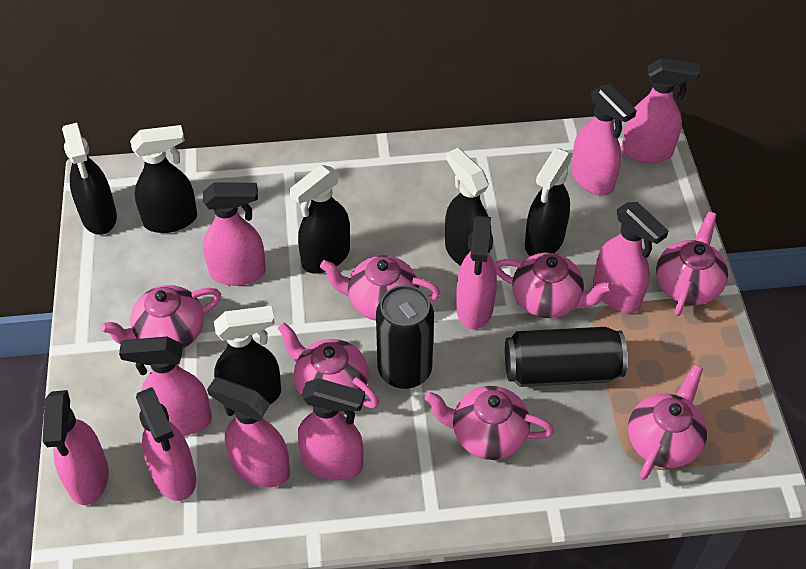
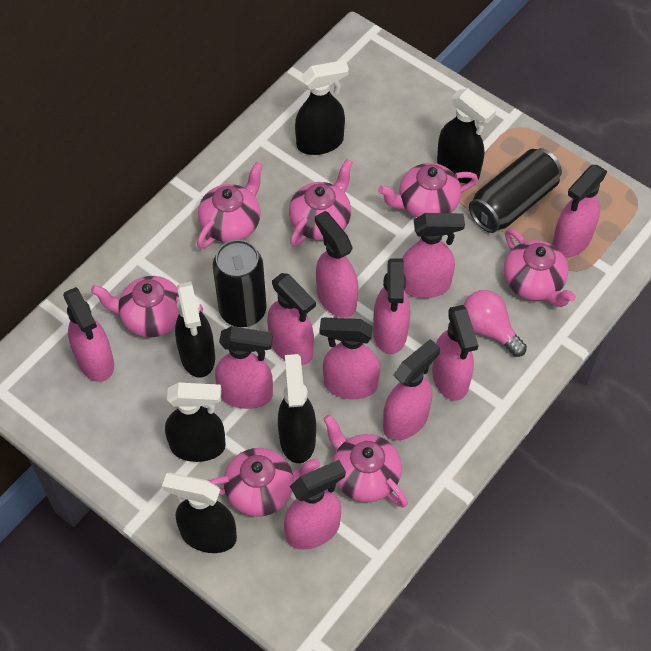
pink light bulb: none = 0 -> [463,290,527,357] = 1
pink spray bottle: [42,390,109,505] [119,336,212,436] [136,387,196,501] [203,182,266,286] [207,377,290,487] [297,378,365,480] [456,216,497,329] [571,84,637,195] [593,202,669,313] [621,58,700,163] = 10 -> [63,287,114,382] [215,326,273,409] [267,273,316,365] [284,460,346,550] [315,211,358,318] [319,318,380,399] [373,258,410,354] [383,339,440,440] [402,213,465,298] [432,305,478,401] [552,165,607,258] = 11

